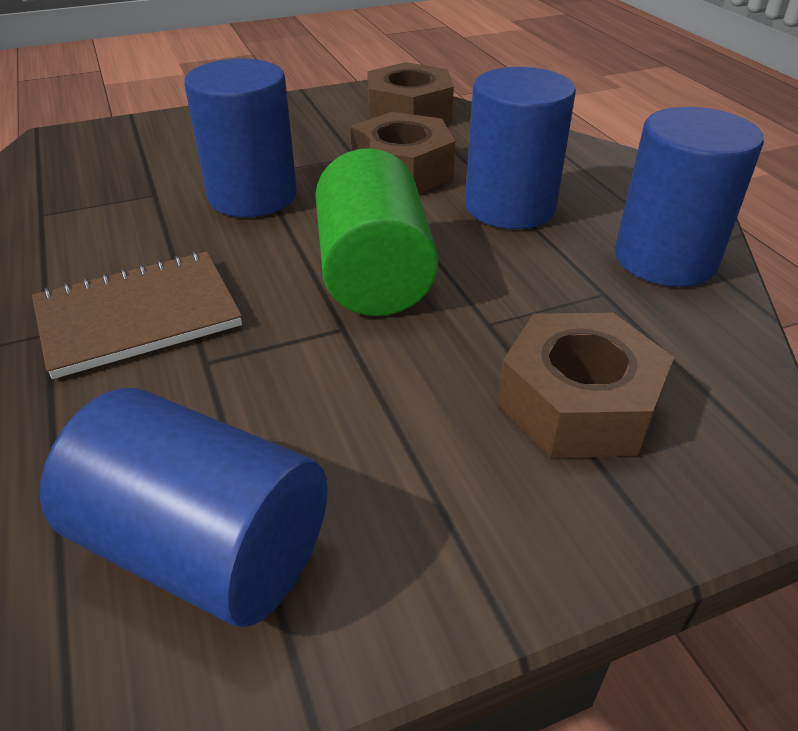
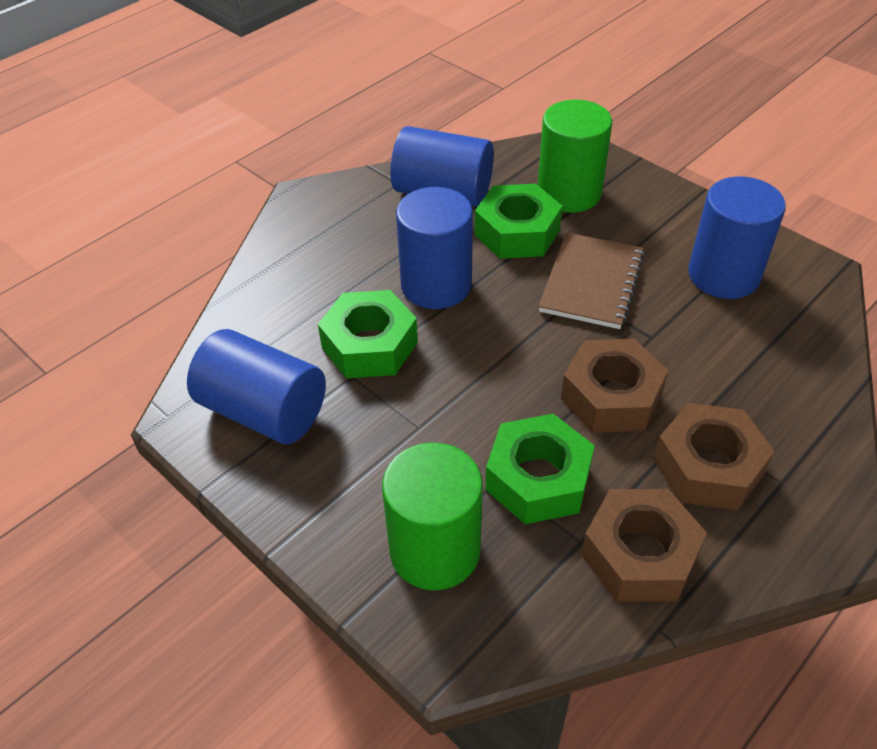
green cylinder: [315,148,438,316] = 1 -> [382,442,483,590] [538,99,612,213] = 2
green nut: none = 0 -> [318,290,418,378] [475,184,562,259] [485,414,595,524] = 3

